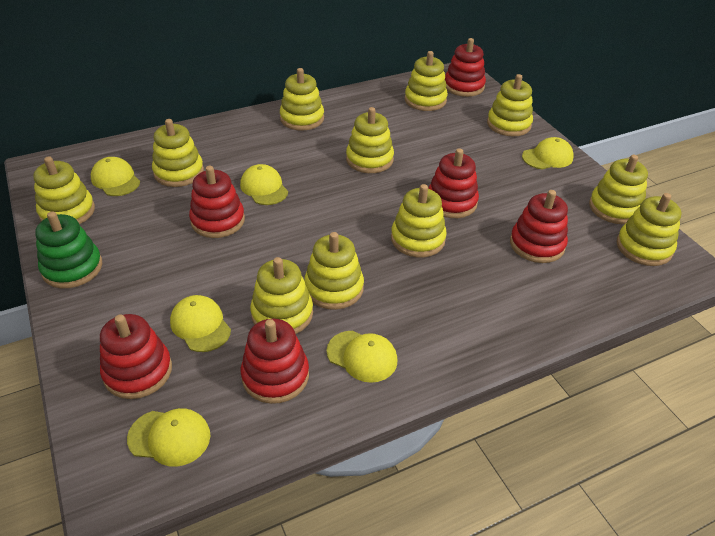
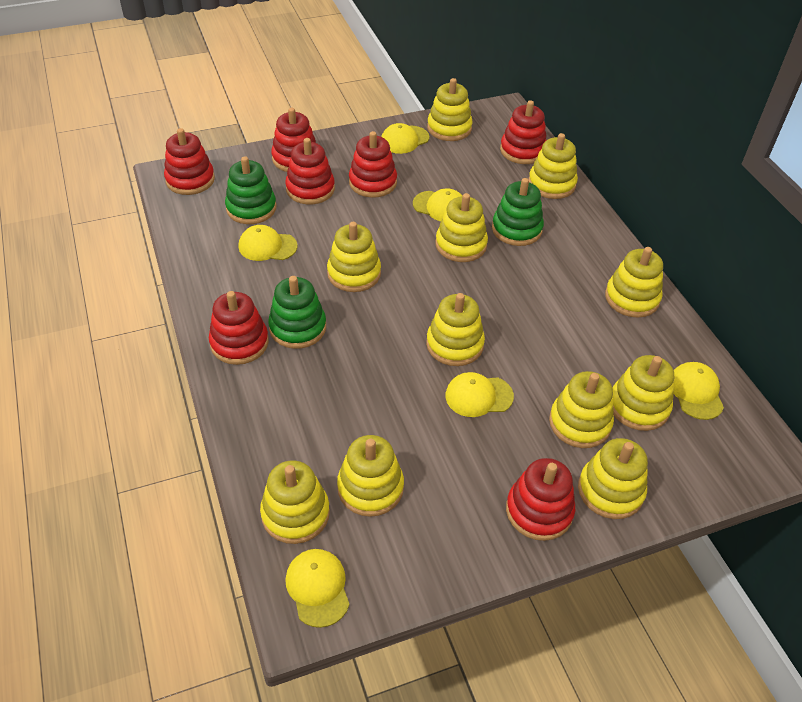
green stacking toy: [35,211,102,288] = 1 -> [225,156,276,224] [268,276,326,349] [492,178,544,246] = 3
red stacking toy: [100,314,172,399] [189,166,245,238] [241,319,309,404] [428,148,479,218] [445,38,486,97] [510,190,568,263] = 6 -> [164,128,215,195] [209,291,269,365] [271,108,316,172] [285,138,335,204] [349,131,397,198] [500,100,546,164] [506,458,575,541] = 7

